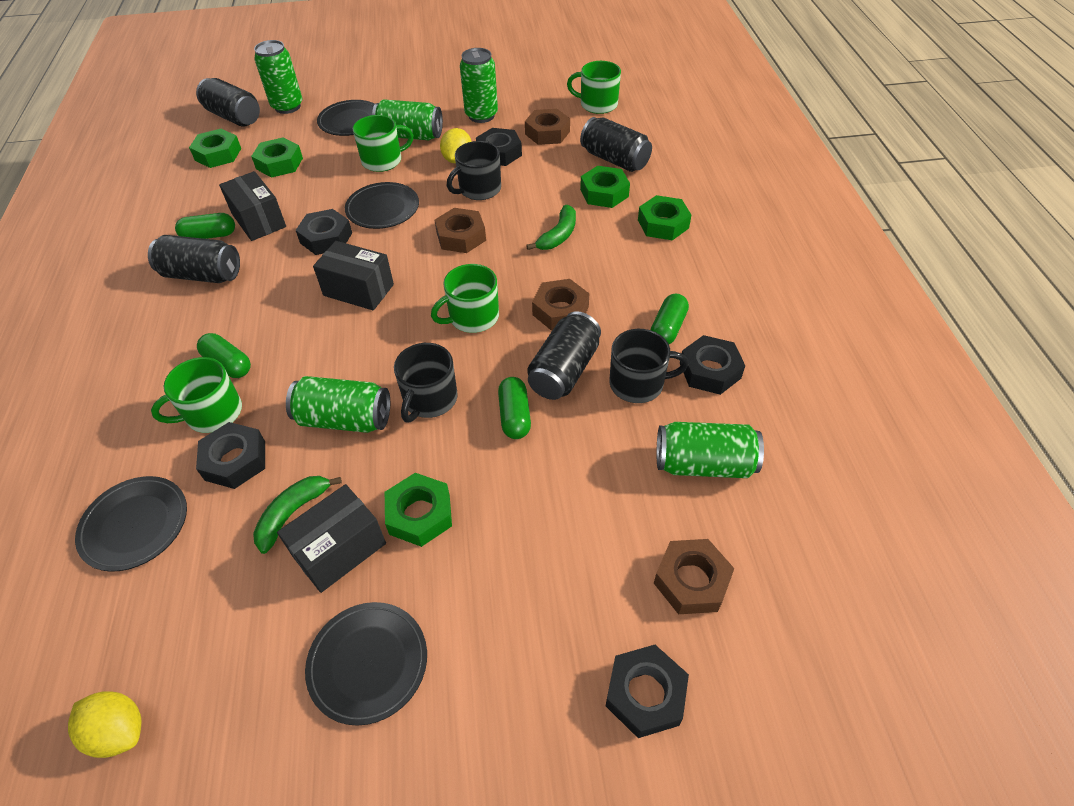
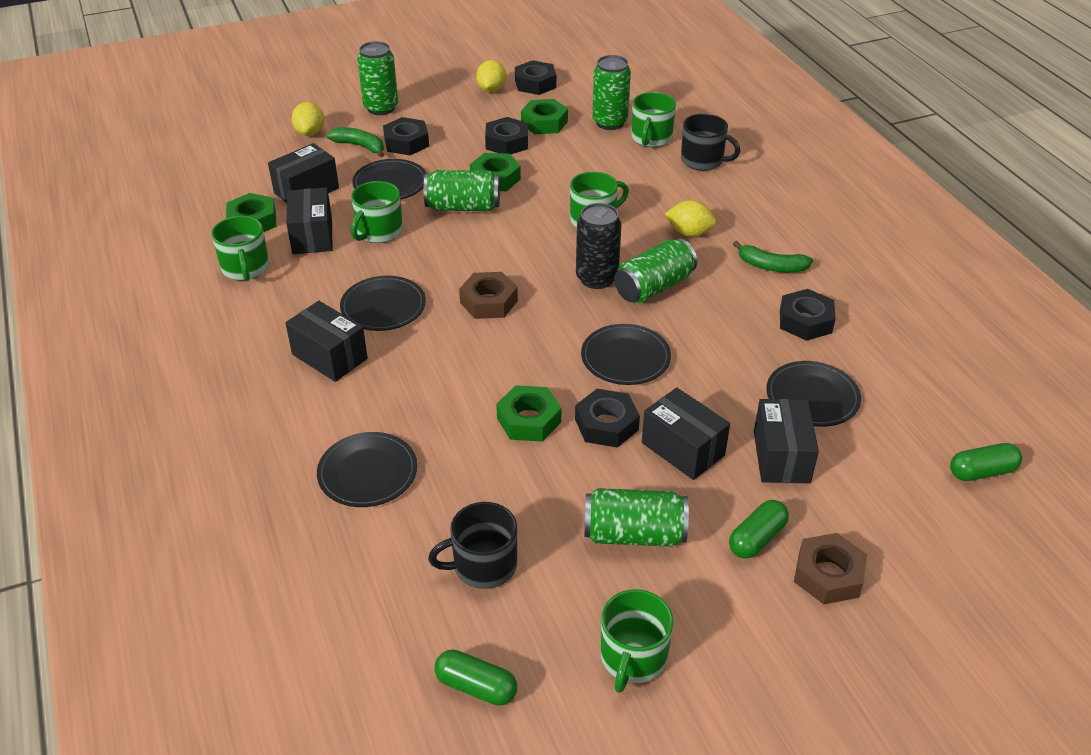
black box: [219,171,286,241] [277,484,386,593] [313,241,394,311] = 3 -> [268,143,339,203] [286,187,333,254] [286,301,368,382] [642,388,730,480] [754,399,819,483] = 5
black can: [148,235,240,283] [196,78,260,127] [527,311,601,400] [580,117,652,172] = 4 -> [576,203,621,289] = 1
black mug: [394,343,458,423] [447,141,501,200] [610,329,688,403] = 3 -> [428,502,517,589] [681,114,740,171] = 2
black plate: [75,476,187,572] [305,602,427,726] [317,100,375,136] [345,182,419,229] = 4 -> [317,432,417,507] [340,276,426,331] [352,159,426,200] [581,324,671,385] [766,361,861,427] = 5
brown nut: [435,208,486,253] [525,109,570,145] [532,279,589,331] [654,539,735,614] = 4 -> [459,272,518,319] [794,533,867,604] = 2
green capsule: [175,213,235,239] [197,333,251,378] [498,377,531,439] [651,294,689,344] = 4 -> [435,649,517,706] [729,500,789,559] [950,443,1022,481] = 3
green mug: [151,357,242,433] [353,115,413,172] [431,264,499,333] [567,61,621,114] = 4 -> [211,216,269,281] [351,181,403,243] [570,171,629,228] [600,589,674,693] [631,92,676,147] = 5
green nut: [189,129,241,168] [251,137,303,178] [385,473,452,547] [580,166,630,208] [638,195,691,240] = 5 -> [226,193,276,232] [470,153,521,191] [496,385,561,442] [521,99,568,134] = 4
yellow lemon: [68,691,141,758] [440,128,472,163] = 2 -> [292,102,324,136] [476,60,506,92] [665,200,716,237] = 3

